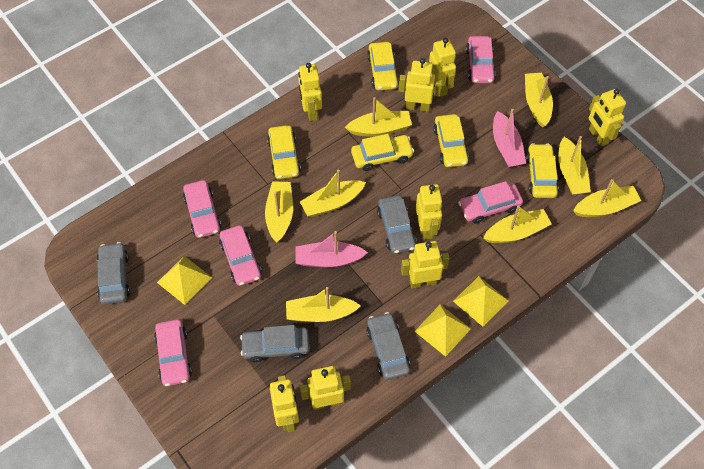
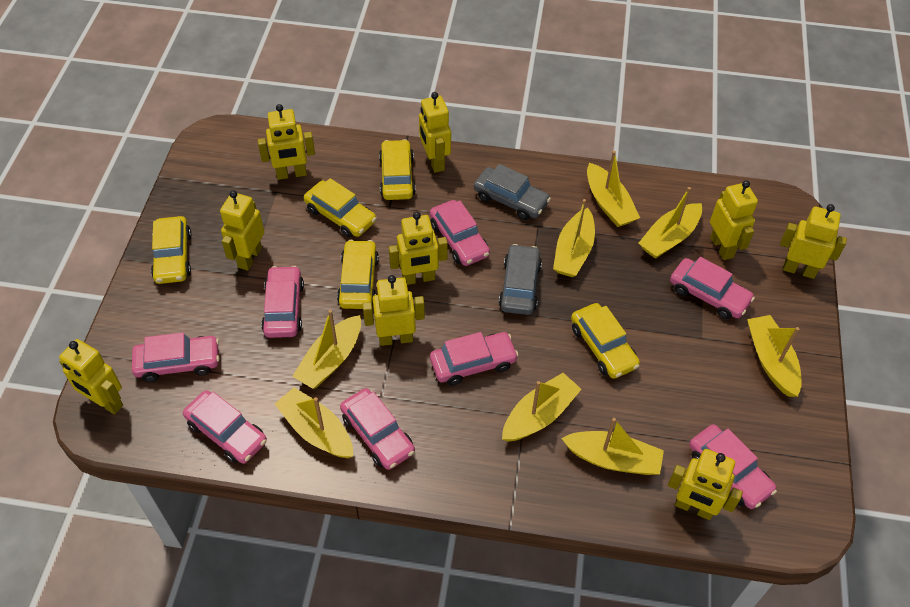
grey car: [97,242,130,305] [240,325,310,362] [366,312,410,380] [377,195,416,254] = 4 -> [474,164,551,220] [499,244,542,315] = 2
pink boat: [295,231,368,268] [493,109,526,167] = 2 -> none = 0
pink car: [154,319,192,386] [183,180,221,238] [219,225,262,286] [458,181,523,224] [466,36,496,83] = 5 -> [132,332,219,382] [183,390,267,464] [261,266,304,338] [340,388,415,470] [430,200,490,266] [430,332,519,386] [670,257,755,319] [689,424,777,509] = 8
yellow pyramid: [157,256,212,305] [414,305,471,357] [453,276,508,327] = 3 -> none = 0
yellow robot: [270,375,299,432] [298,63,322,121] [299,366,351,410] [398,58,442,112] [401,241,449,288] [416,184,443,240] [429,38,456,97] [589,89,626,147] = 8 -> [59,339,123,415] [220,190,264,271] [258,104,315,180] [362,275,425,346] [389,212,448,285] [419,92,451,173] [668,449,743,520] [710,180,758,260] [780,204,847,279] = 9

